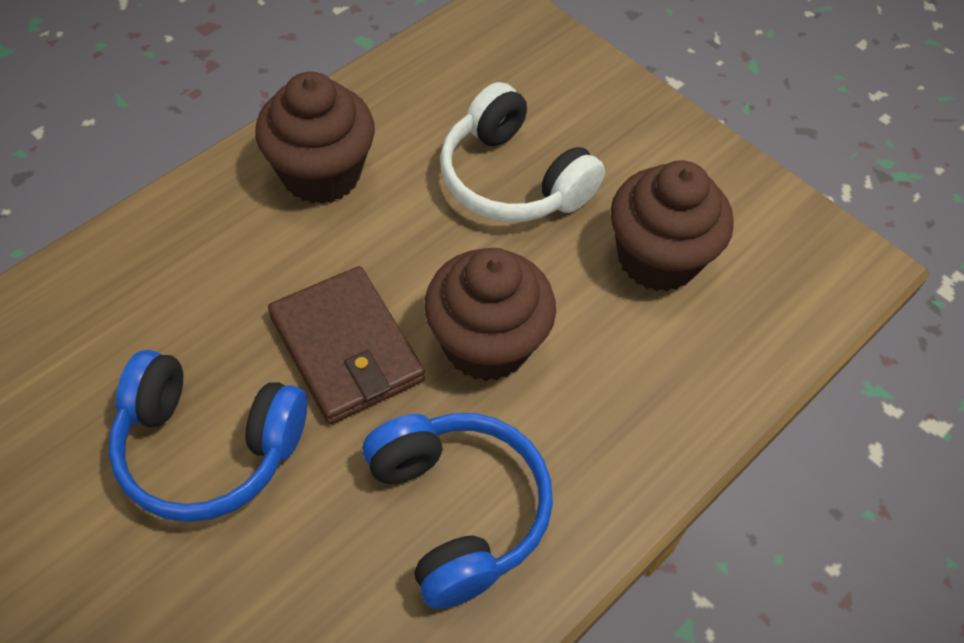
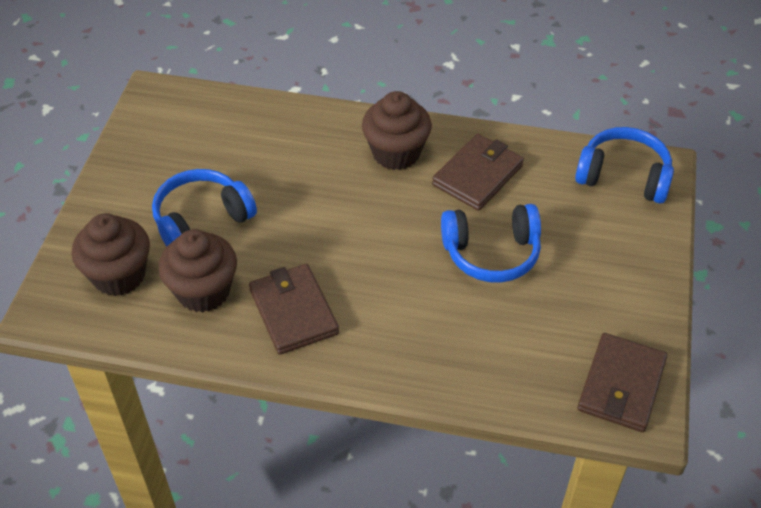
blue headphones: [108,350,307,522] [363,413,553,609] = 2 -> [152,169,257,246] [441,204,541,283] [575,127,674,204] = 3
brown wallet: [268,266,425,424] = 1 -> [249,264,339,355] [432,134,524,211] [577,333,667,432] = 3
white headphones: [440,82,605,222] = 1 -> none = 0

